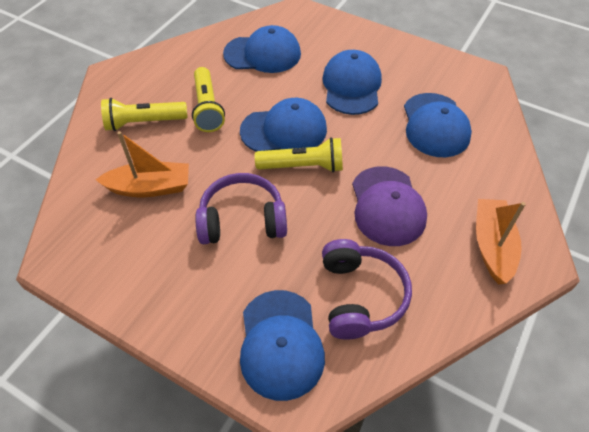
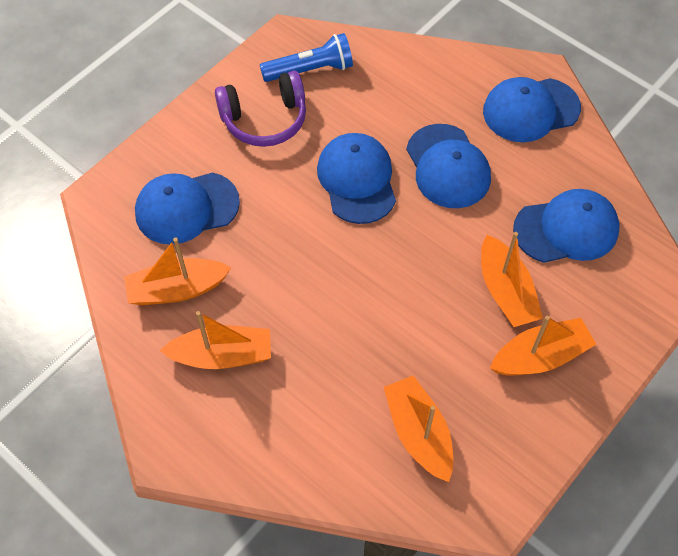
blue flashlight: none = 0 -> [260,33,353,82] = 1
orange boat: [95,131,189,197] [476,199,526,284] = 2 -> [124,237,231,305] [160,311,271,369] [384,375,453,482] [481,232,543,327] [490,316,597,376] = 5
purple cap: [352,166,427,246] = 1 -> none = 0
purple headphones: [195,173,287,244] [322,239,412,339] = 2 -> [215,71,306,147] = 1
yellow flashlight: [101,98,188,131] [192,67,225,132] [255,137,343,173] = 3 -> none = 0

